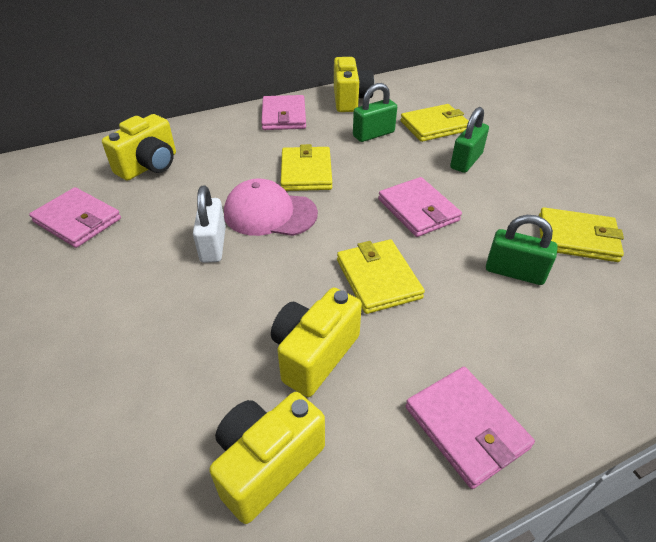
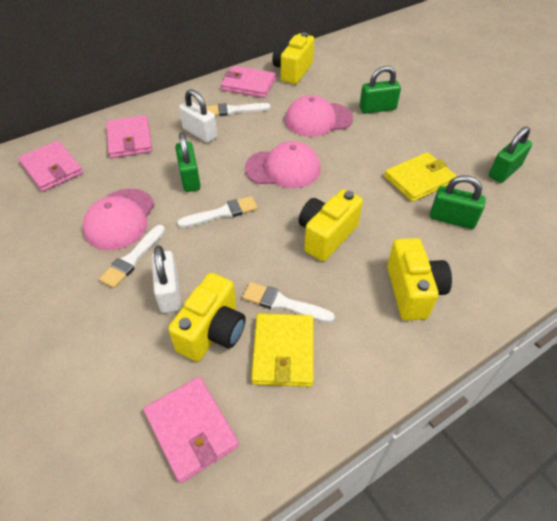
green padlock: [353,83,397,142] [450,107,489,173] [486,215,558,285] = 3 -> [175,133,200,192] [359,66,401,114] [430,175,486,229] [489,126,532,183] = 4
pink cap: [224,179,318,236] = 1 -> [83,188,155,250] [245,141,321,188] [285,95,353,137] = 3
white brush: none = 0 -> [99,225,165,288] [177,196,258,228] [206,103,271,116] [243,282,335,323] = 4
white padlock: [193,186,226,263] = 1 -> [152,245,181,313] [179,89,217,143] = 2
yellow wallet: [281,144,332,191] [337,239,425,314] [400,104,468,142] [539,207,624,262] = 4 -> [251,313,314,387] [384,152,457,202] = 2

